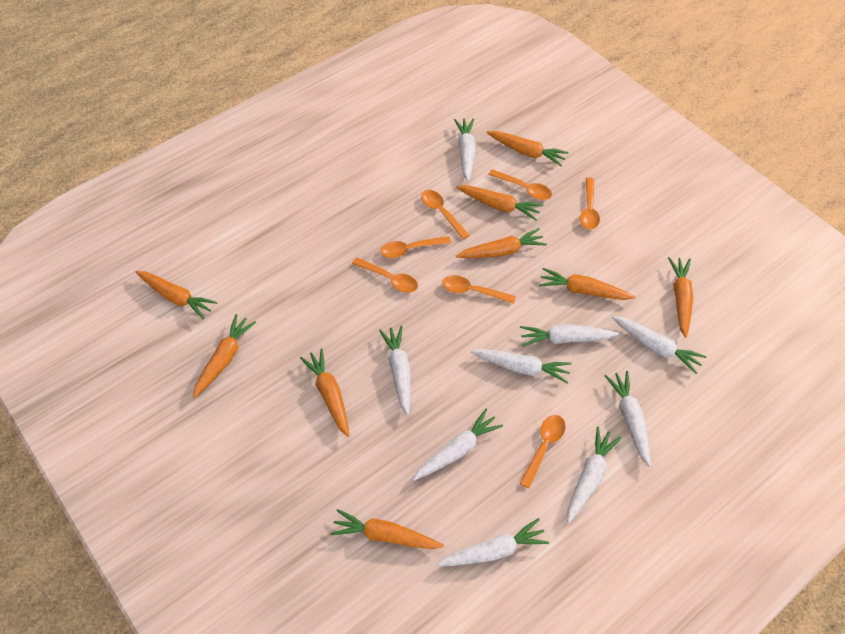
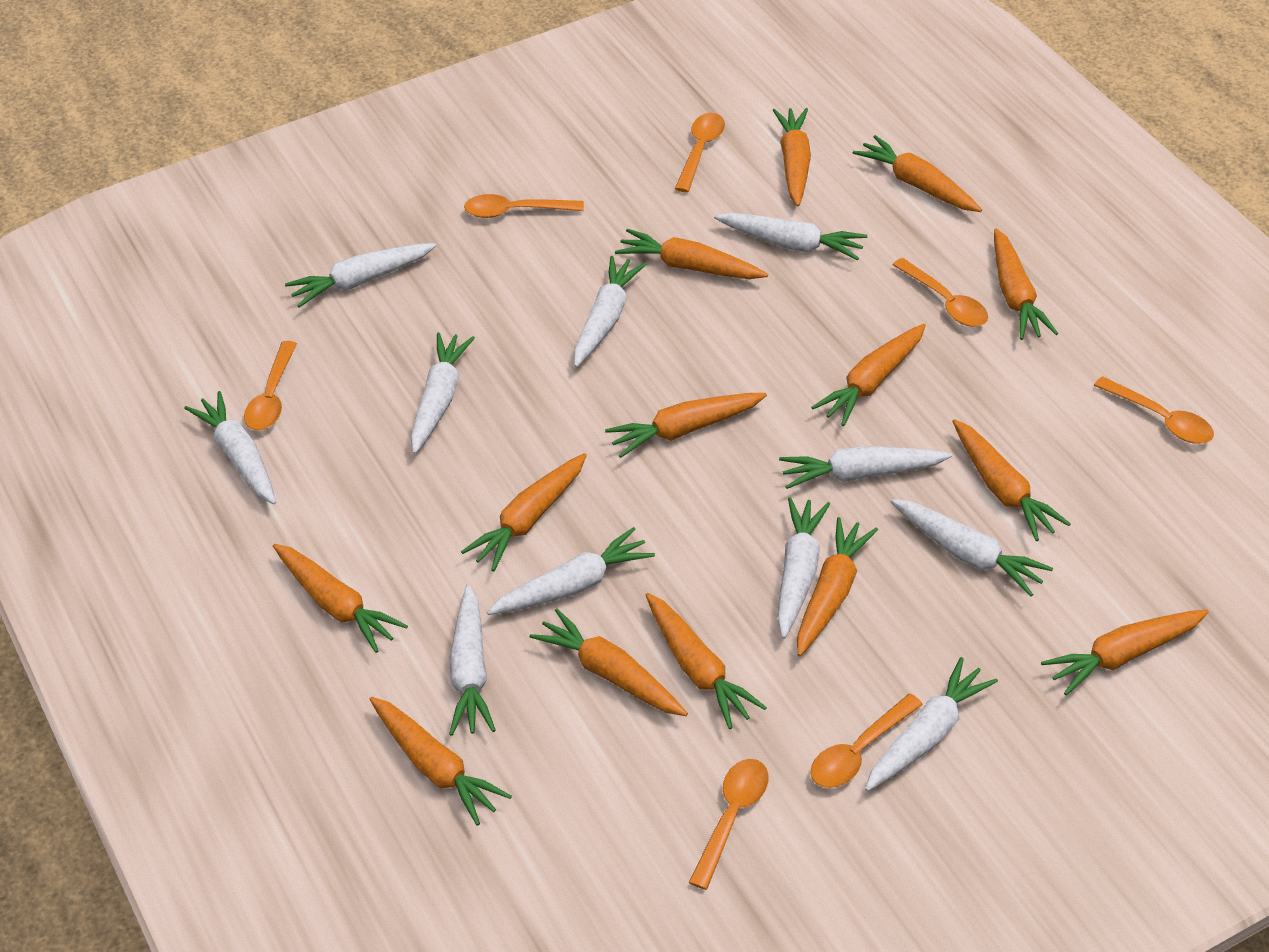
orange carrot: [135,271,217,320] [193,314,256,398] [300,349,350,437] [330,509,444,549] [456,185,543,220] [456,228,547,258] [487,131,568,166] [539,268,635,300] [668,257,693,338] = 9 -> [273,544,408,653] [369,697,512,826] [461,453,587,571] [529,609,688,716] [605,393,767,458] [615,229,768,279] [646,593,767,729] [773,108,811,207] [797,517,878,656] [812,324,926,426] [853,135,982,212] [952,419,1071,541] [994,228,1058,340] [1041,609,1209,695] = 14
white carrot: [379,326,411,416] [413,409,503,481] [436,518,549,567] [454,118,476,182] [471,349,572,384] [520,324,619,347] [567,427,621,523] [605,371,651,467] [612,316,707,374] = 9 -> [184,391,276,505] [285,243,437,308] [411,332,475,454] [449,584,496,736] [487,527,655,615] [574,256,647,367] [714,213,867,260] [777,497,830,639] [779,446,952,489] [865,657,998,791] [890,499,1053,596] = 11

